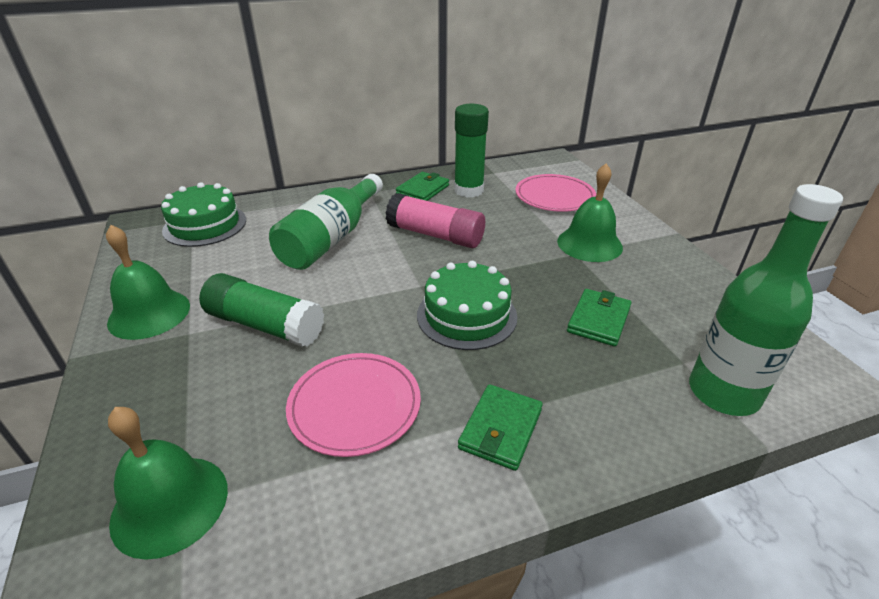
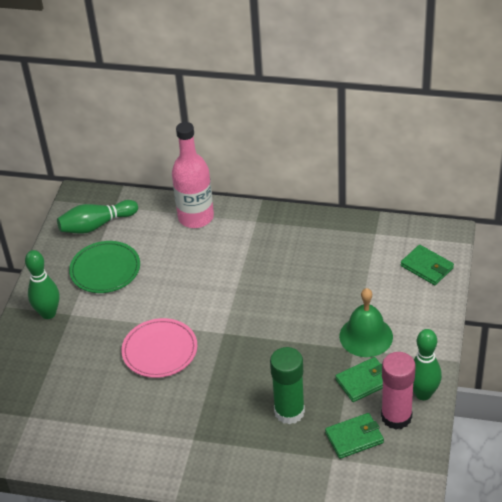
green bell: [106,225,190,340] [108,407,228,560] [557,163,623,262] = 3 -> [339,288,393,357] = 1
green bottle: [269,174,383,270] [689,184,843,416] = 2 -> none = 0
green bowling pin: none = 0 -> [25,250,59,319] [57,200,138,234] [413,329,442,400] = 3
green cake: [161,182,246,247] [417,261,517,350] = 2 -> none = 0
green glue stick: [199,273,324,347] [454,104,489,198] = 2 -> [270,347,305,424] = 1
green plate: none = 0 -> [69,241,140,293] = 1
pink bottle: none = 0 -> [172,122,214,228] = 1
pink plate: [286,353,421,457] [515,174,596,212] = 2 -> [122,318,197,378] = 1

